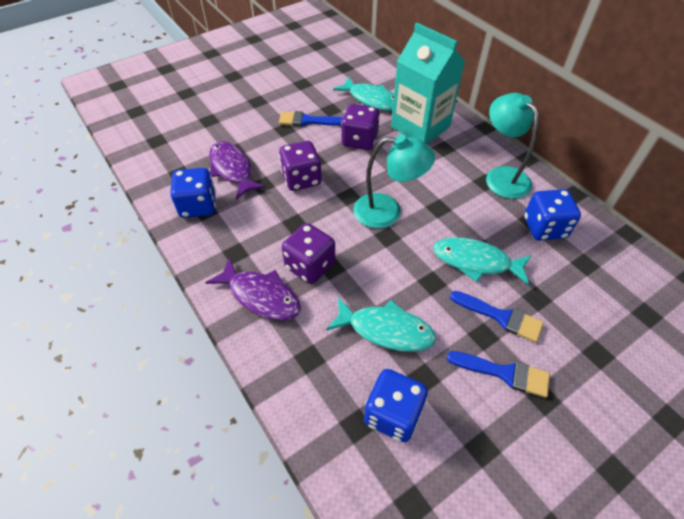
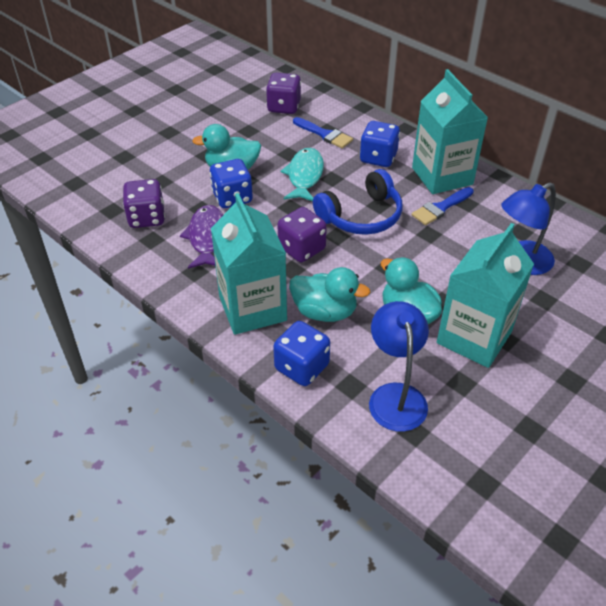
blue brush: [279,111,343,126] [447,351,550,398] [450,291,544,343] = 3 -> [293,117,353,149] [412,187,474,225] = 2
blue headphones: none = 0 -> [313,169,402,235] = 1
blue lamp: none = 0 -> [369,301,429,432] [501,182,556,275] = 2
purple fish: [205,257,301,320] [209,141,266,200] = 2 -> [180,205,223,269] = 1
turquoise carton: [391,23,465,144] = 1 -> [211,193,287,335] [412,69,488,194] [437,223,534,368] = 3
turquoise duck: none = 0 -> [192,124,261,170] [289,267,370,322] [381,257,442,324] = 3
turquoise fish: [326,297,436,352] [333,76,394,111] [433,237,532,285] = 3 -> [280,148,324,201] = 1
turquoise lamp: [353,134,435,228] [486,93,538,199] = 2 -> none = 0

